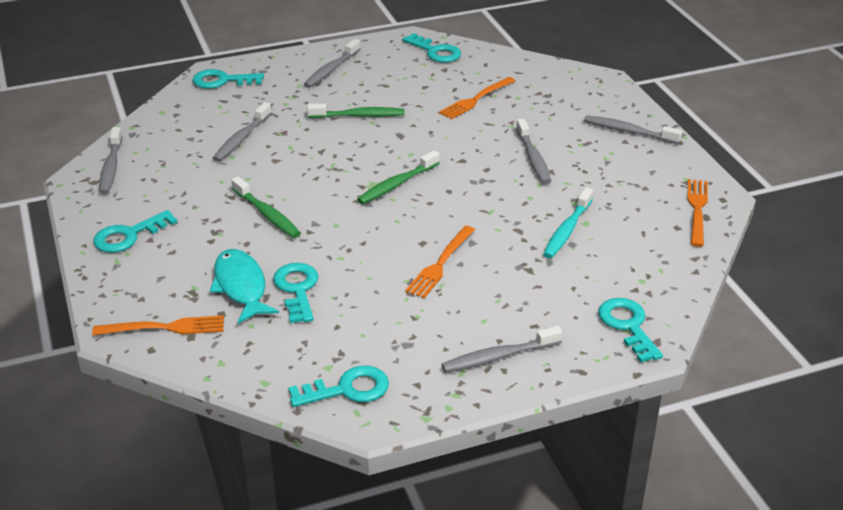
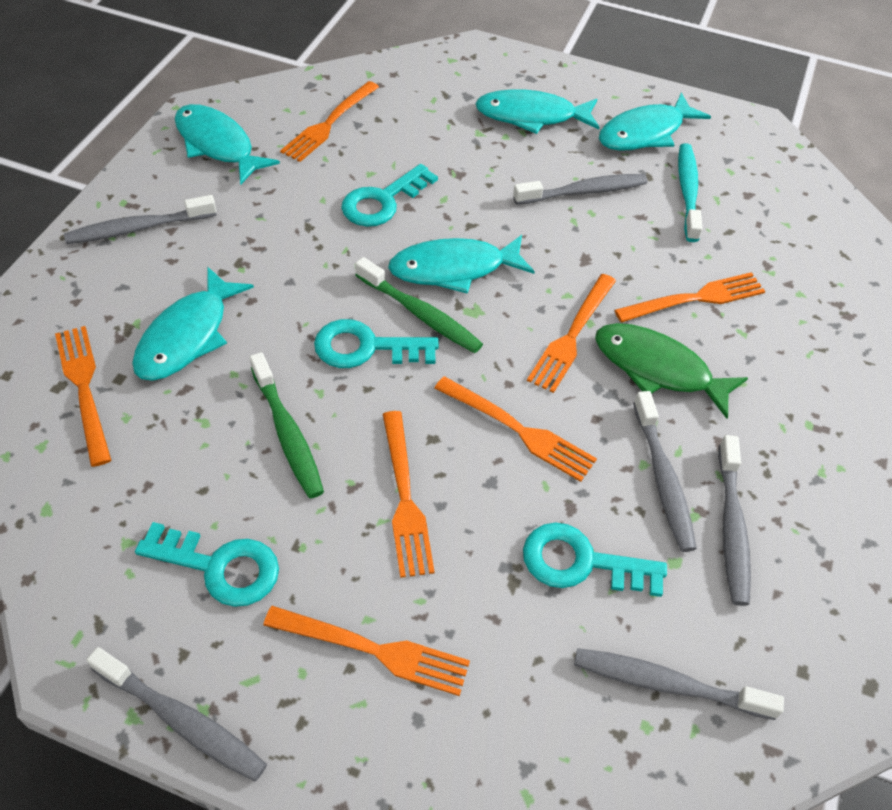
green fish: none = 0 -> [595,323,748,419] = 1
green toothbrush: [231,177,301,238] [307,104,405,118] [357,150,440,204] = 3 -> [250,352,324,498] [355,257,483,353] = 2
orange fork: [92,315,224,335] [405,226,475,298] [439,77,516,120] [687,179,708,247] = 4 -> [55,326,111,467] [263,606,470,696] [280,81,379,162] [383,411,435,578] [434,376,597,482] [527,274,616,393] [615,272,765,322] = 7
turquoise fish: [210,249,279,324] = 1 -> [132,267,254,381] [175,104,280,184] [388,235,535,294] [475,89,599,134] [599,92,711,151] = 5
turquoise key: [93,210,177,253] [192,69,264,89] [273,263,318,323] [288,366,389,407] [402,33,461,63] [598,298,663,362] = 6 -> [135,522,279,607] [314,319,439,368] [341,164,438,227] [523,523,667,597] = 4

